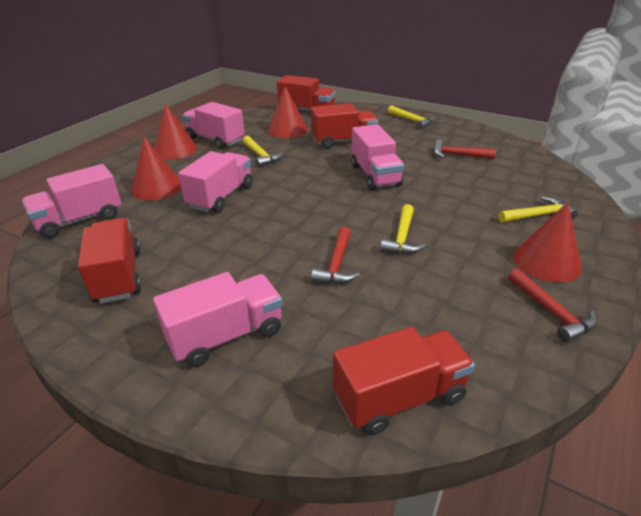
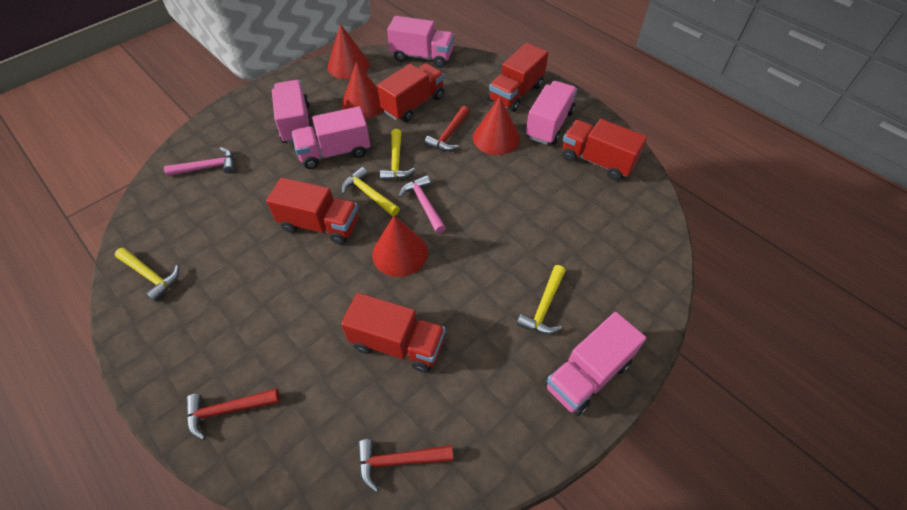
pink hammer: none = 0 -> [164,147,234,176] [398,175,446,234] = 2
red truck: [78,218,141,304] [277,75,336,111] [311,103,378,149] [333,327,475,435] = 4 -> [266,178,358,245] [341,293,445,373] [377,63,444,122] [489,43,548,112] [562,119,647,180] = 5

